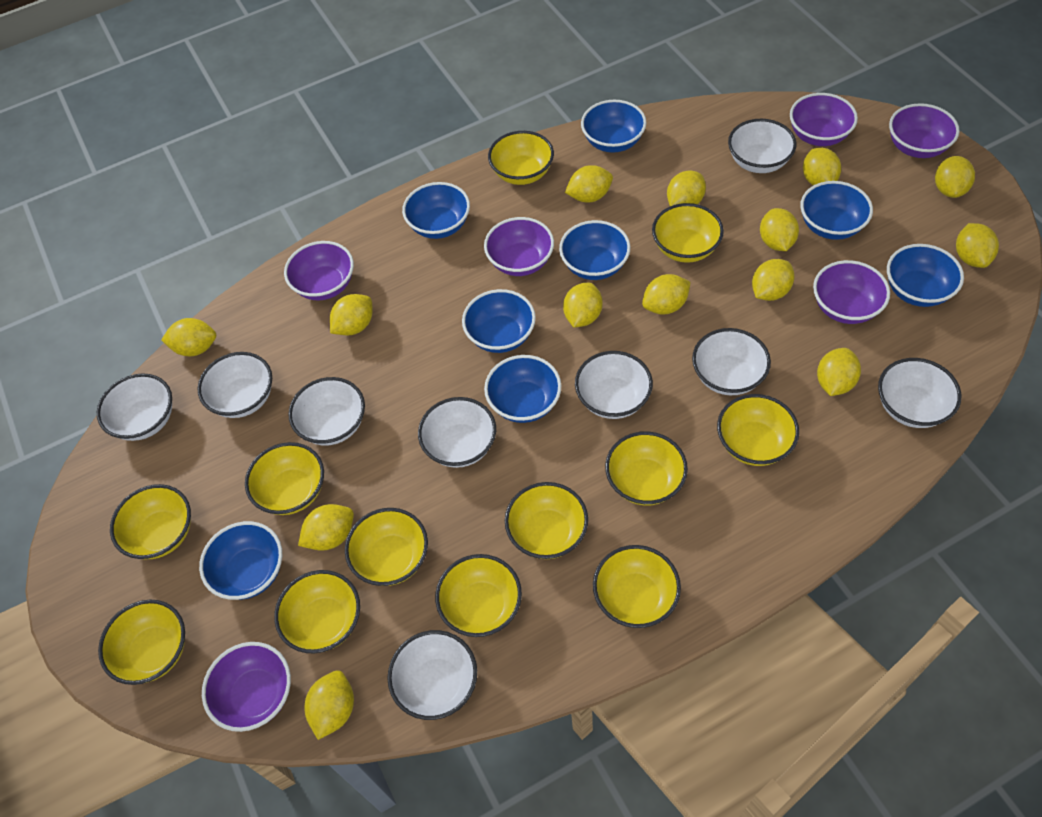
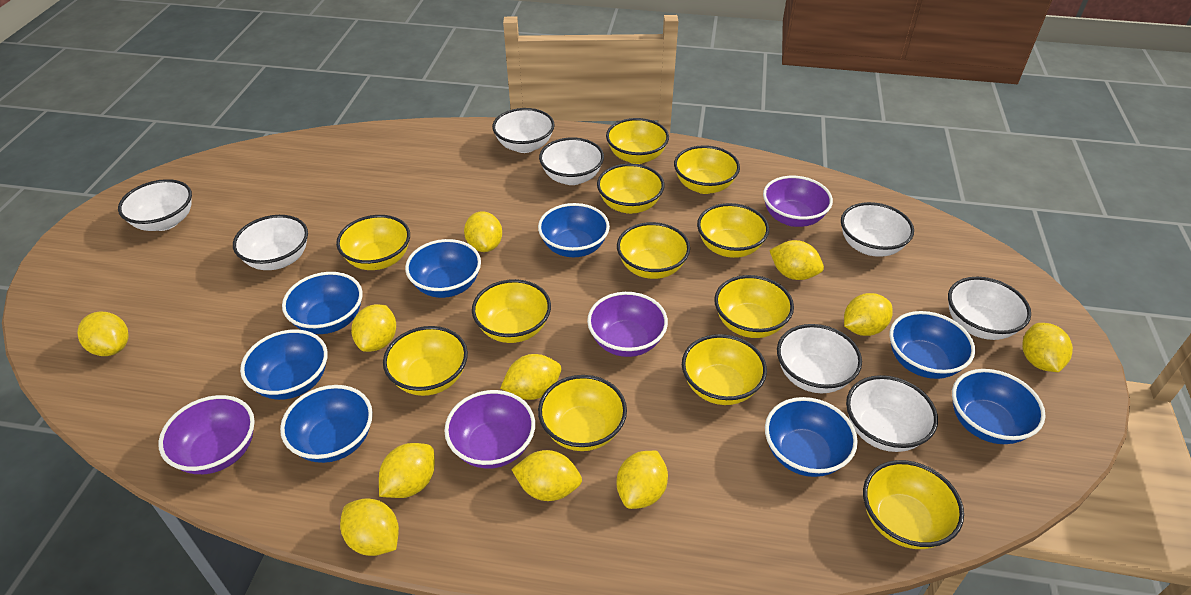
purple bowl: [202,642,291,732] [284,241,354,300] [484,217,554,276] [790,93,858,146] [813,260,890,324] [889,103,959,158] = 6 -> [158,395,255,474] [444,390,535,469] [587,292,668,357] [763,176,833,227] = 4
white bowl: [97,373,172,441] [198,352,272,418] [288,377,365,445] [387,630,477,720] [418,397,496,468] [575,351,653,419] [692,328,771,395] [728,119,797,173] [878,358,961,428] = 9 -> [118,179,192,231] [233,215,308,270] [492,108,555,153] [539,137,604,185] [777,324,862,393] [841,202,914,257] [846,375,938,452] [948,277,1031,340] = 8
yellow lemon: [161,318,216,356] [298,504,354,551] [305,670,354,740] [330,294,373,335] [563,283,603,327] [565,165,613,203] [642,274,691,315] [667,170,706,206] [752,259,795,301] [760,208,799,251] [803,148,841,186] [817,348,861,396] [935,156,975,198] [956,223,999,268] = 14 -> [77,311,129,356] [340,498,399,556] [351,304,396,352] [379,443,435,498] [464,211,502,252] [501,354,561,400] [511,450,582,501] [617,451,668,509] [769,240,824,280] [844,293,893,336] [1022,323,1073,372] = 11

